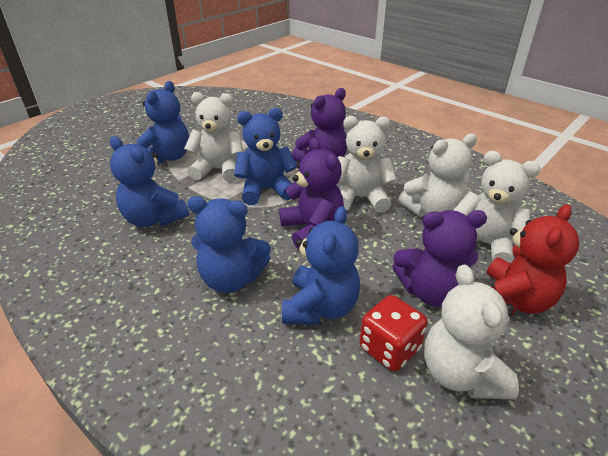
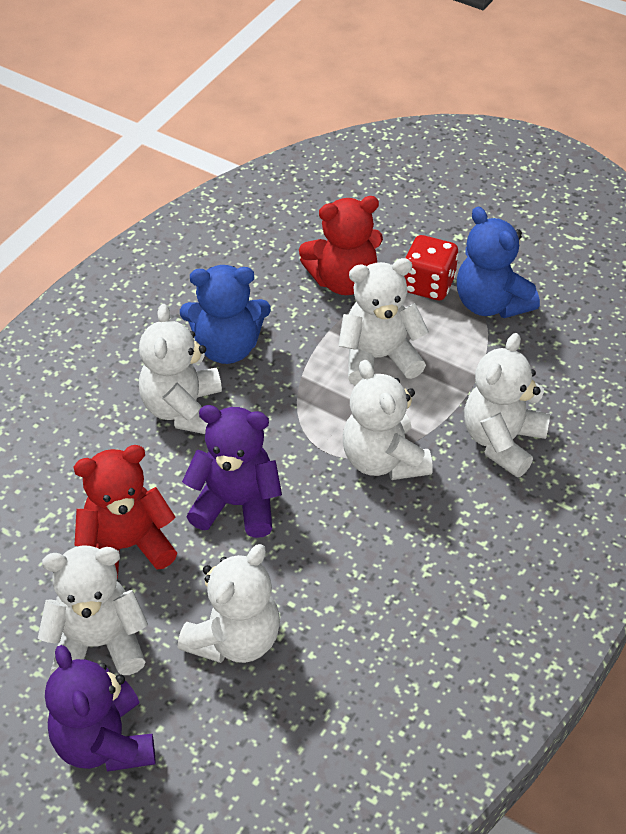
blue teddy bear: [110,136,189,227] [137,81,189,164] [187,196,271,293] [234,108,297,205] [282,206,360,325] = 5 -> [180,265,271,364] [457,207,540,318] = 2
purple teddy bear: [279,137,344,249] [292,88,347,163] [393,210,487,307] = 3 -> [45,645,155,772] [182,405,282,538] = 2
red teddy bear: [487,204,579,314] = 1 -> [73,445,177,578] [299,196,383,295] = 2
white teddy bear: [184,92,244,182] [338,116,397,213] [398,134,477,217] [424,264,519,399] [454,151,541,263] = 5 -> [38,546,148,675] [139,304,222,434] [178,544,280,663] [338,258,429,385] [343,360,433,480] [464,333,550,477] = 6

